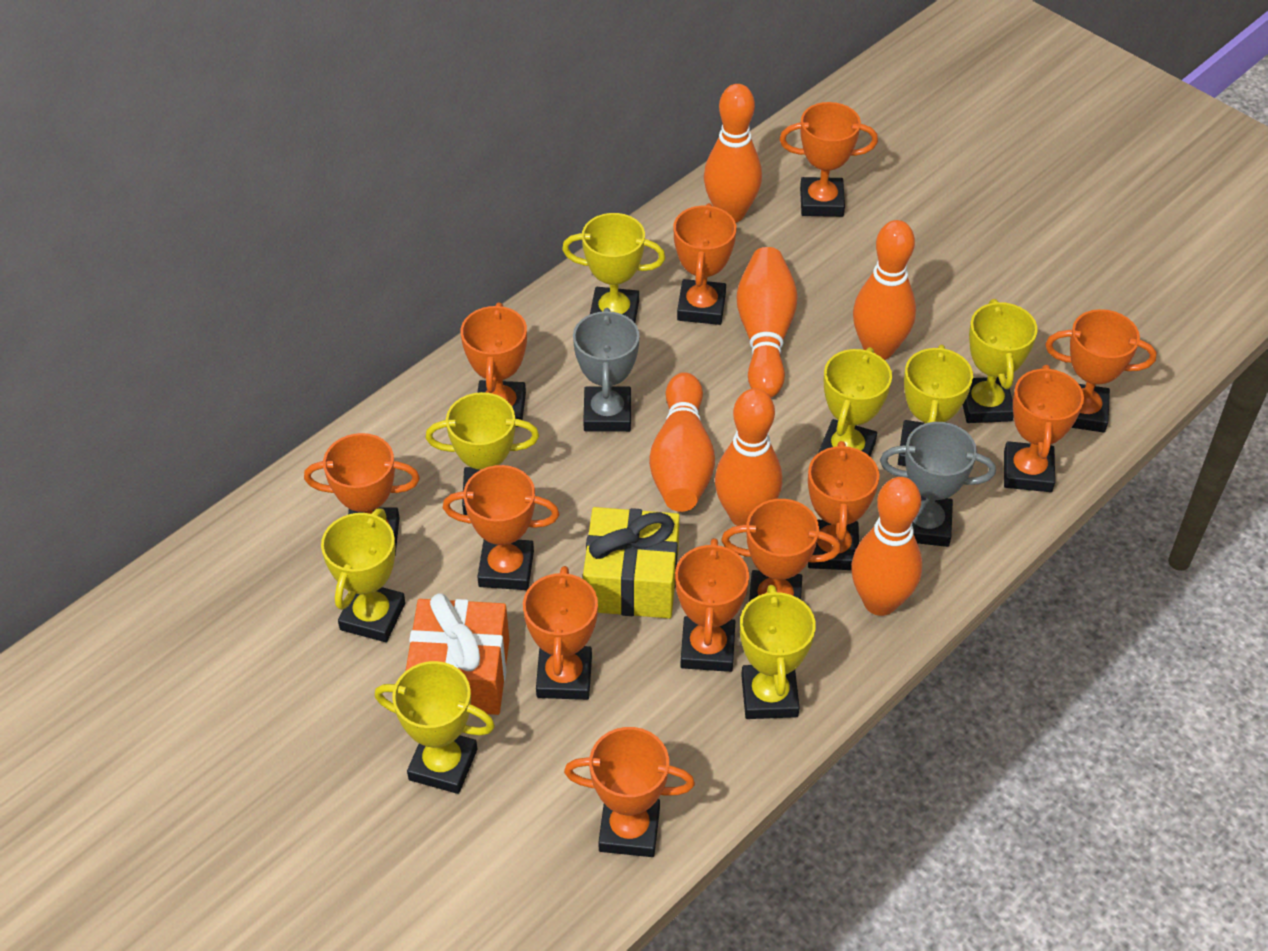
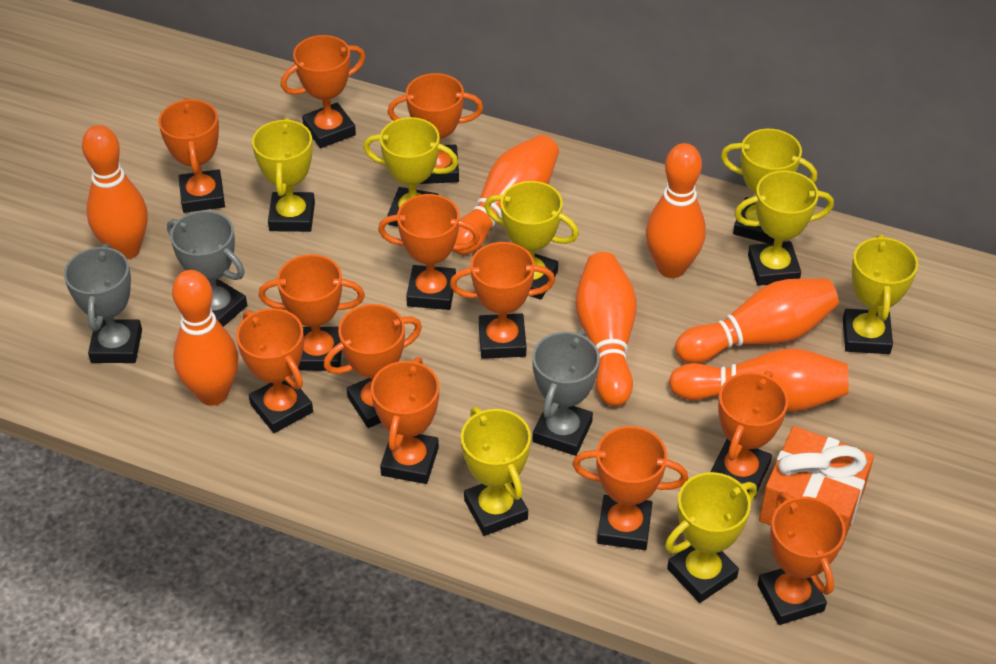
grey trophy: [573,308,640,432] [880,422,996,547] = 2 -> [64,244,142,363] [167,210,247,327] [532,330,600,456] = 3
orange bowling pin: [649,372,715,512] [704,84,762,223] [715,388,782,526] [736,247,798,398] [851,477,922,616] [853,220,916,360] = 6 -> [82,125,148,260] [172,270,238,406] [453,135,559,255] [575,252,637,406] [646,143,706,278] [669,348,848,412] [675,278,839,363] = 7
yellow gift: [583,507,680,618] = 1 -> none = 0

